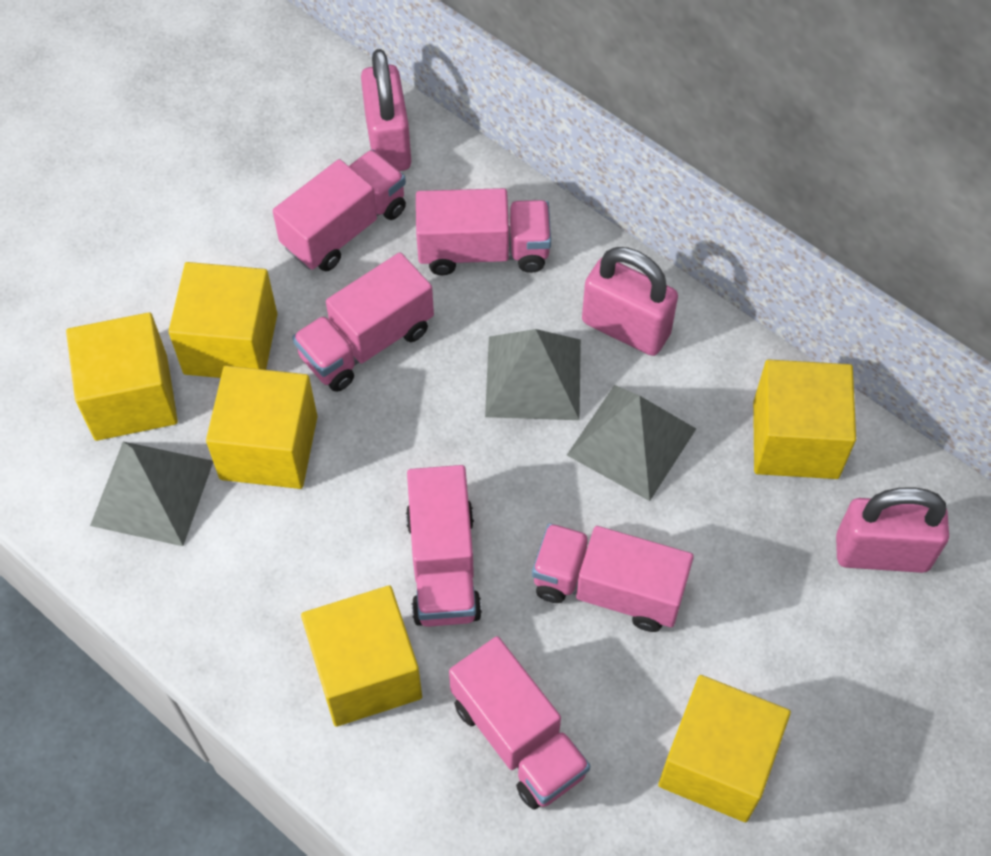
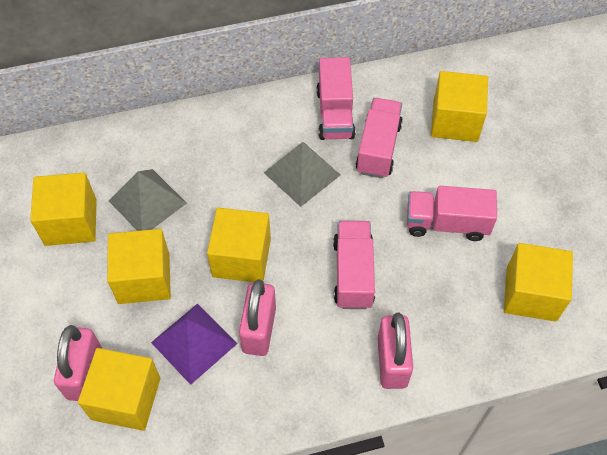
grey pyramid: [90,442,213,546] [485,329,581,420] [567,385,696,501] = 3 -> [109,169,187,231] [264,142,340,207] = 2
pink truck: [273,149,406,271] [292,252,434,392] [406,465,482,627] [416,188,551,275] [449,636,590,810] [532,523,694,632] = 6 -> [316,57,356,140] [333,221,375,309] [355,98,403,178] [407,186,497,241] = 4
purple pyramid: none = 0 -> [151,303,237,385] = 1

